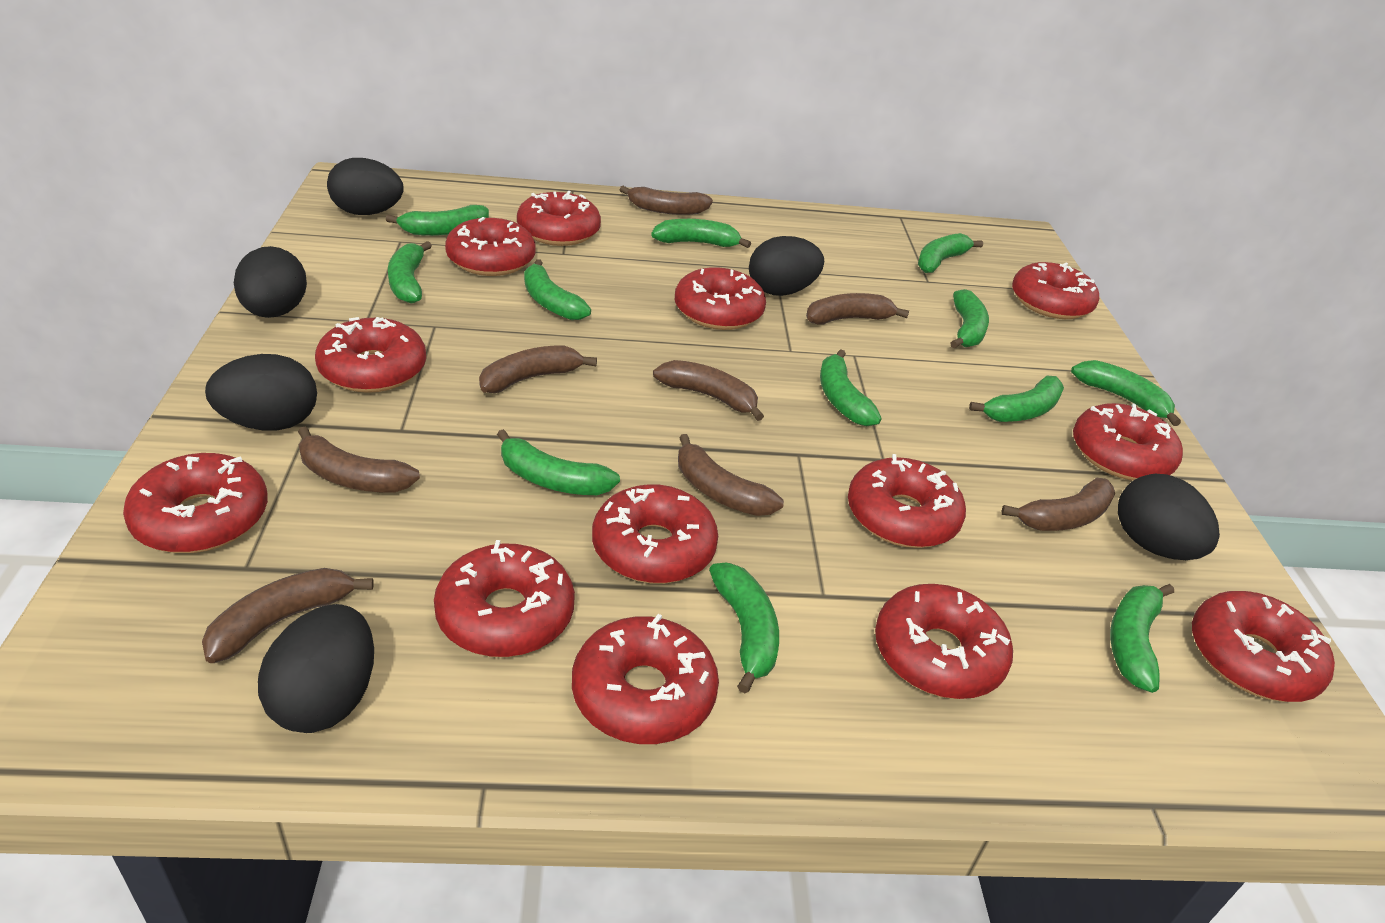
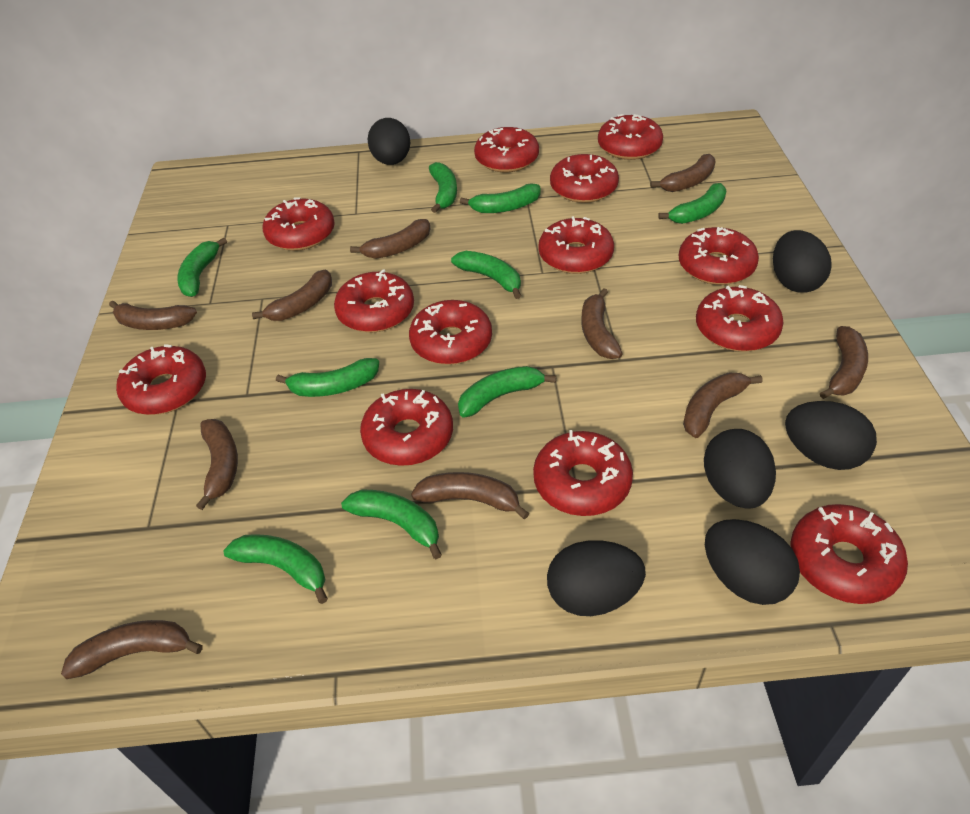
brown banana: [202,568,374,663] [298,427,420,493] [479,345,597,393] [619,186,713,215] [653,360,764,421] [678,434,784,516] [806,293,909,324] [1001,478,1115,531] = 8 -> [61,620,203,679] [109,300,197,330] [196,419,238,510] [252,270,332,321] [350,219,430,259] [411,472,529,519] [581,288,623,359] [650,154,716,192] [683,373,762,438] [820,326,868,399] = 10
green banana: [386,205,489,236] [388,241,432,303] [497,429,620,495] [524,259,591,320] [651,219,751,248] [709,563,779,693] [820,349,882,426] [918,233,983,273] [951,289,989,348] [969,376,1064,422] [1071,360,1181,426] [1110,584,1174,693] = 12 -> [177,237,227,297] [223,534,328,604] [276,358,379,397] [341,490,442,559] [429,162,457,213] [451,251,521,299] [458,366,556,418] [460,183,540,213] [658,183,726,224] = 9

